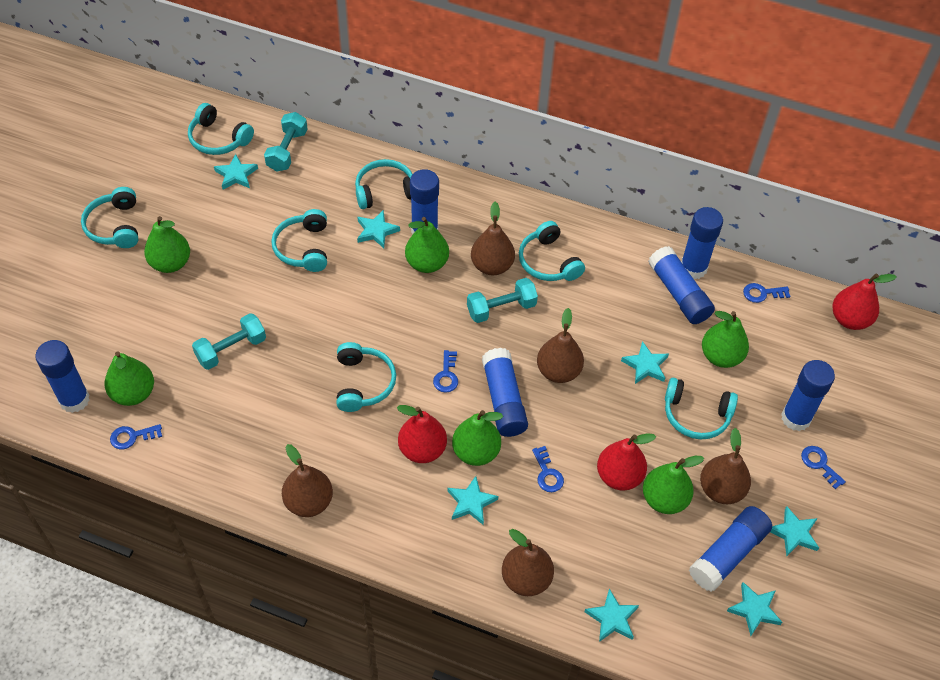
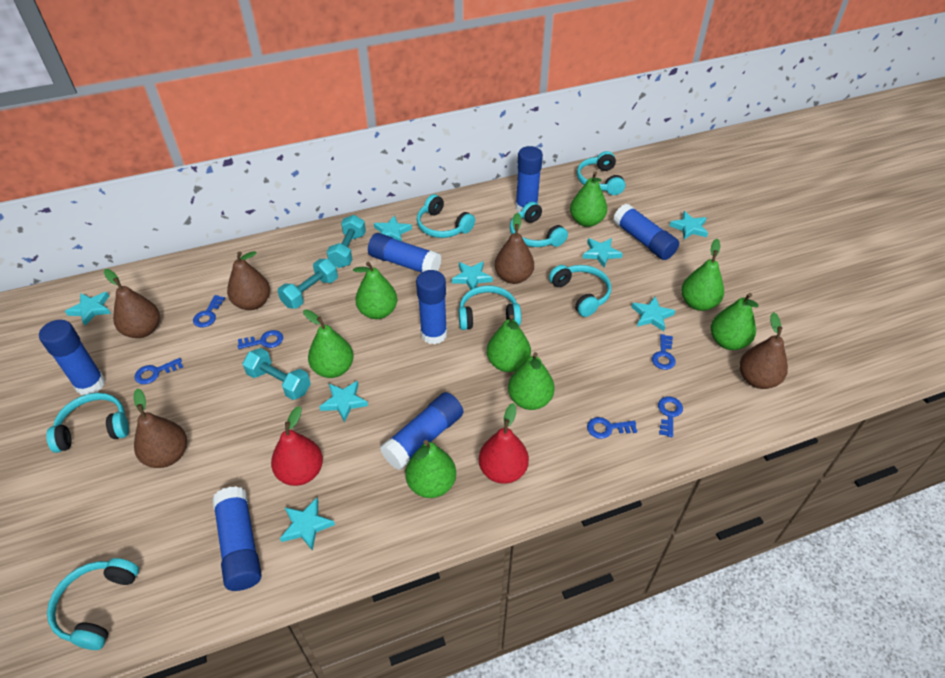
blue key: [110,424,162,449] [433,350,458,393] [532,446,564,492] [743,283,790,303] [801,446,846,489] = 5 -> [135,358,183,384] [193,295,225,327] [238,330,283,349] [587,417,637,439] [652,334,676,370] [658,397,683,437] = 6
green pear: [104,351,154,406] [144,216,190,273] [405,217,449,273] [452,410,503,466] [643,456,704,514] [702,311,749,368] = 6 -> [303,309,354,378] [353,262,397,319] [405,440,456,498] [487,315,531,372] [508,352,555,410] [570,171,607,227] [681,239,724,311] [711,293,759,350] = 8
red pear: [397,405,447,463] [597,433,656,491] [832,274,896,330] = 3 -> [271,406,323,486] [479,403,529,484] = 2
turquoise star: [214,154,258,190] [357,210,400,248] [447,476,498,525] [584,589,639,642] [621,341,669,384] [727,582,782,636] [770,506,819,556] = 7 -> [65,292,111,326] [280,498,335,551] [319,381,368,423] [374,215,412,241] [452,261,493,290] [583,238,623,267] [632,297,675,331] [669,211,708,240] = 8

